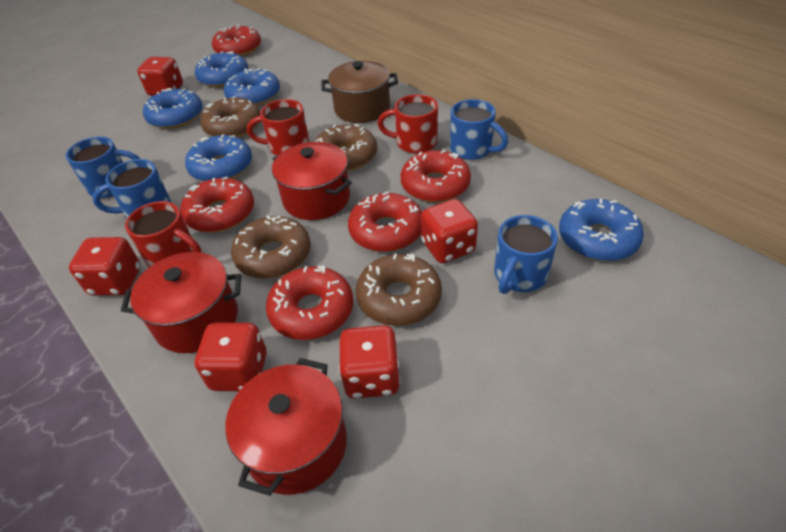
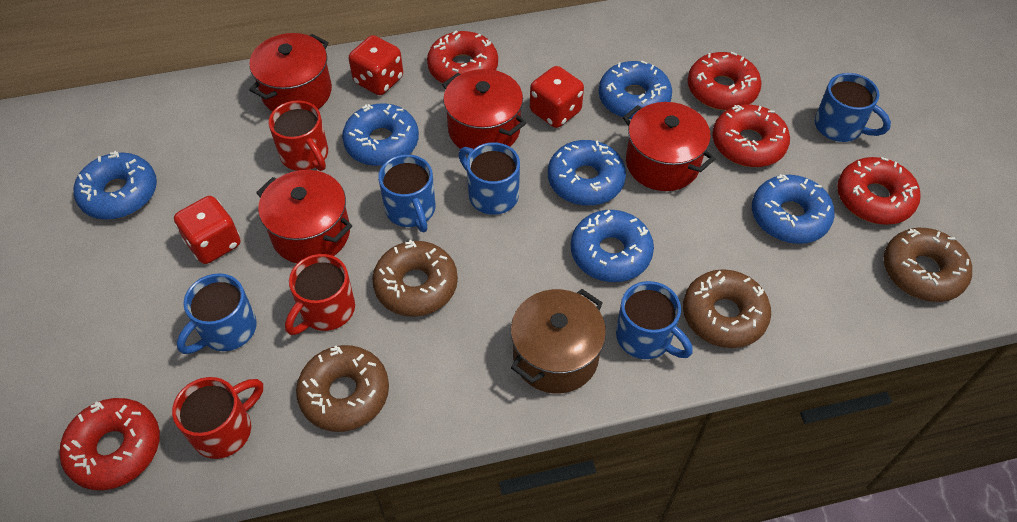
blue donut: [143,88,203,129] [185,134,252,182] [195,51,248,88] [224,68,280,106] [559,199,644,261] = 5 -> [74,151,157,220] [342,103,419,166] [548,140,626,206] [571,210,654,282] [599,61,672,120] [752,174,835,244] = 6
blue mug: [66,137,140,198] [92,159,171,218] [450,99,508,160] [494,215,558,294] = 4 -> [177,273,257,354] [378,154,435,232] [458,142,520,215] [616,281,693,359] [815,73,891,142] = 5
red dice: [69,237,141,295] [137,57,183,96] [195,323,267,391] [339,325,400,399] [421,199,478,263] = 5 -> [174,196,240,264] [348,35,403,95] [530,66,584,128] = 3
red pot: [121,252,241,353] [225,358,347,496] [272,142,352,220] = 3 -> [249,33,332,112] [256,170,352,263] [442,69,526,149] [623,102,715,191] = 4

